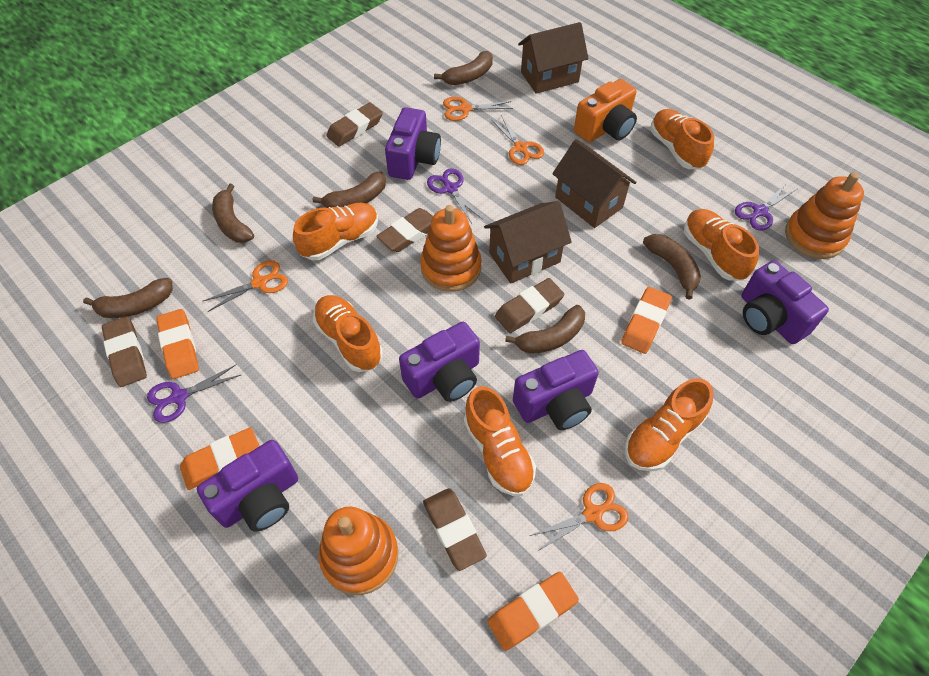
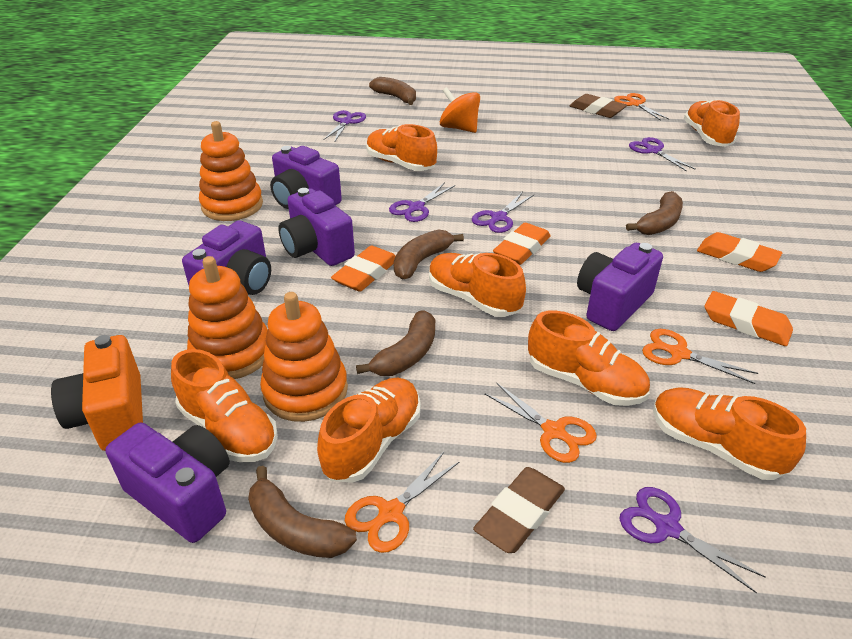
brown banana: [83,278,173,318] [212,183,254,243] [313,172,386,208] [434,51,493,85] [505,305,585,354] [643,234,701,300] = 6 -> [248,466,357,558] [356,310,435,376] [369,77,416,105] [394,229,464,280] [626,191,683,235] = 5
brown eraser: [102,316,147,387] [326,103,383,147] [376,208,433,252] [423,488,487,571] [495,278,564,333] = 5 -> [473,467,565,553] [570,94,627,118] = 2
brown house: [484,201,572,284] [518,22,588,94] [552,139,637,228] = 3 -> none = 0
orange shoe: [293,203,378,260] [313,295,383,372] [464,386,536,496] [625,378,713,471] [650,109,714,169] [684,209,759,281] = 6 -> [171,349,278,462] [317,378,421,483] [366,124,437,171] [429,253,526,317] [528,311,650,406] [653,387,806,480] [684,99,740,147] = 7
orange spinning top: none = 0 -> [440,87,480,133] = 1
purple scissors: [147,364,241,423] [427,168,483,223] [735,183,797,231] = 3 -> [324,110,366,142] [389,182,455,222] [472,192,534,233] [619,487,766,593] [629,137,695,172] = 5

